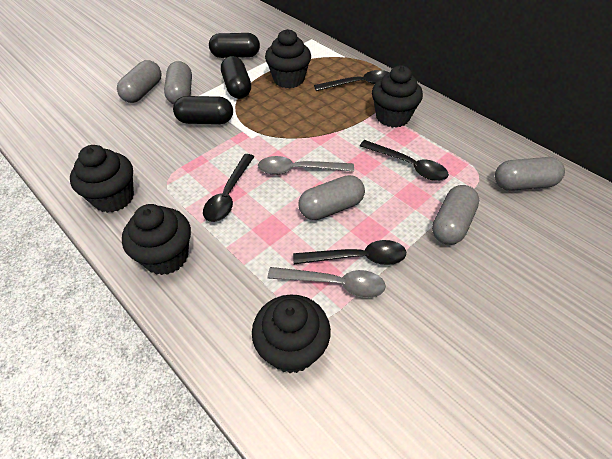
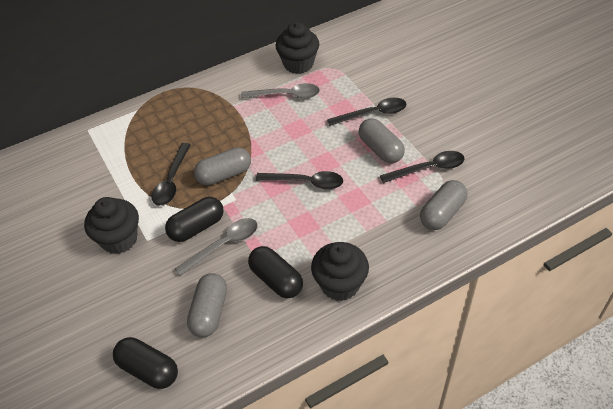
black cupcake: [70,145,134,213] [122,204,191,275] [252,294,331,373] [265,29,311,88] [372,66,423,128] = 5 -> [84,197,139,254] [276,22,319,74] [311,242,369,301] = 3
grey capsule: [117,60,162,103] [164,61,192,104] [299,175,365,220] [432,185,479,245] [495,157,565,191] = 5 -> [187,273,227,338] [194,147,251,185] [359,118,405,163] [420,180,467,230] = 4

